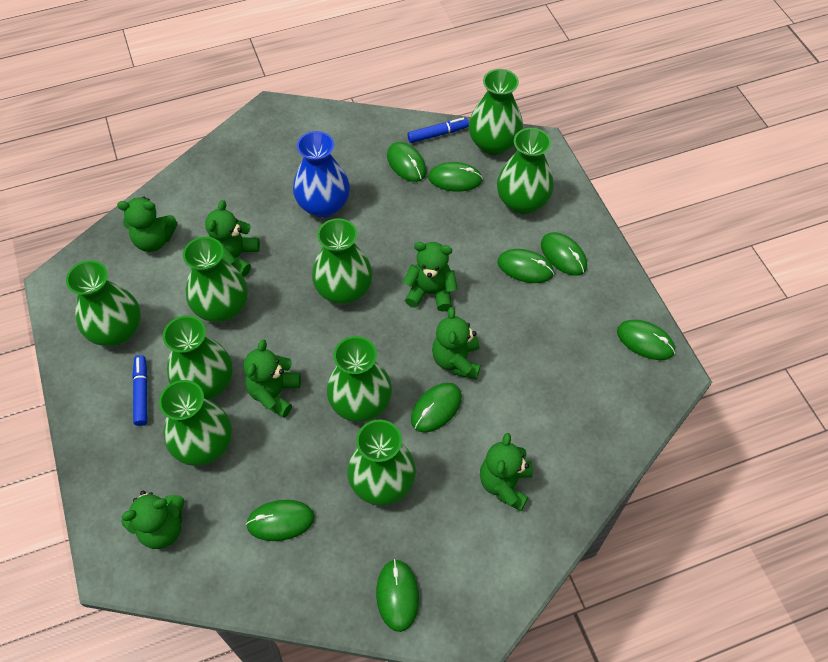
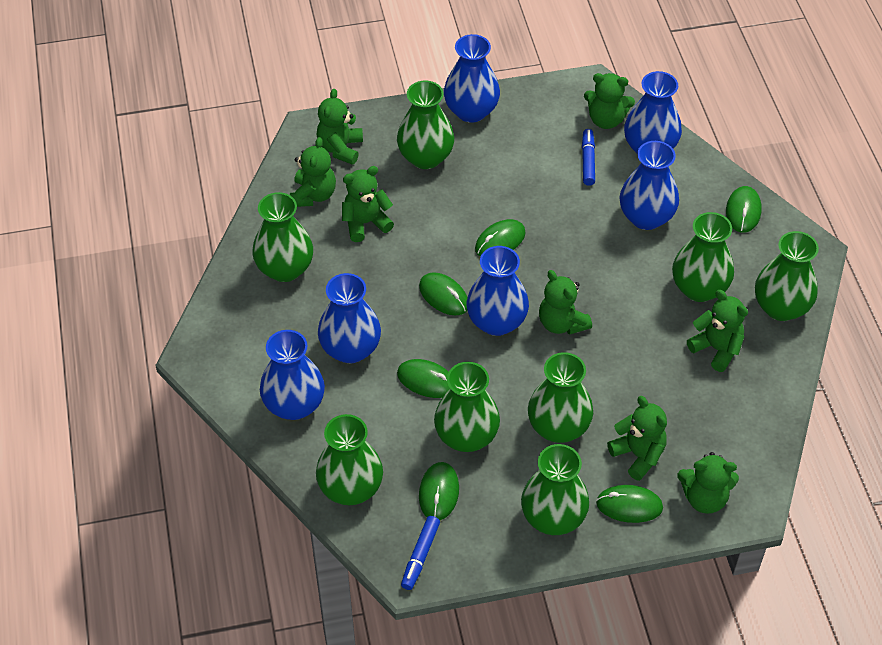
blue vase: [293,131,350,218] = 1 -> [260,330,325,420] [318,273,381,363] [444,34,500,123] [467,246,529,336] [620,141,679,230] [624,71,682,154] = 6
green mouse: [246,500,315,541] [376,559,419,632] [387,142,427,182] [411,383,462,432] [428,162,483,192] [497,249,554,283] [541,232,587,276] [617,320,675,360] = 8 -> [397,359,450,398] [419,272,468,315] [419,462,459,520] [475,219,526,257] [596,485,663,523] [726,186,761,233] = 6
green teddy bear: [117,196,178,252] [121,491,185,549] [205,200,260,277] [244,340,301,418] [403,242,457,312] [432,307,480,380] [480,433,533,511] = 7 -> [290,137,336,207] [317,89,363,165] [342,166,394,242] [539,270,592,335] [584,73,635,129] [607,396,667,481] [677,452,739,514] [687,290,748,372] = 8
green vase: [66,260,141,346] [159,380,232,466] [163,315,232,400] [183,237,248,322] [312,218,373,304] [327,336,392,422] [347,419,416,506] [469,69,523,156] [497,128,554,214] = 9 -> [252,192,313,282] [316,414,383,505] [397,81,454,169] [434,362,500,452] [521,444,589,535] [528,352,593,443] [672,212,734,302] [755,231,819,321] = 8

